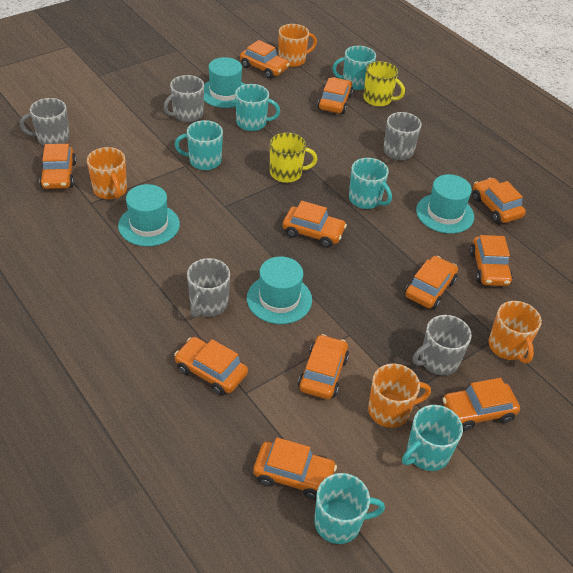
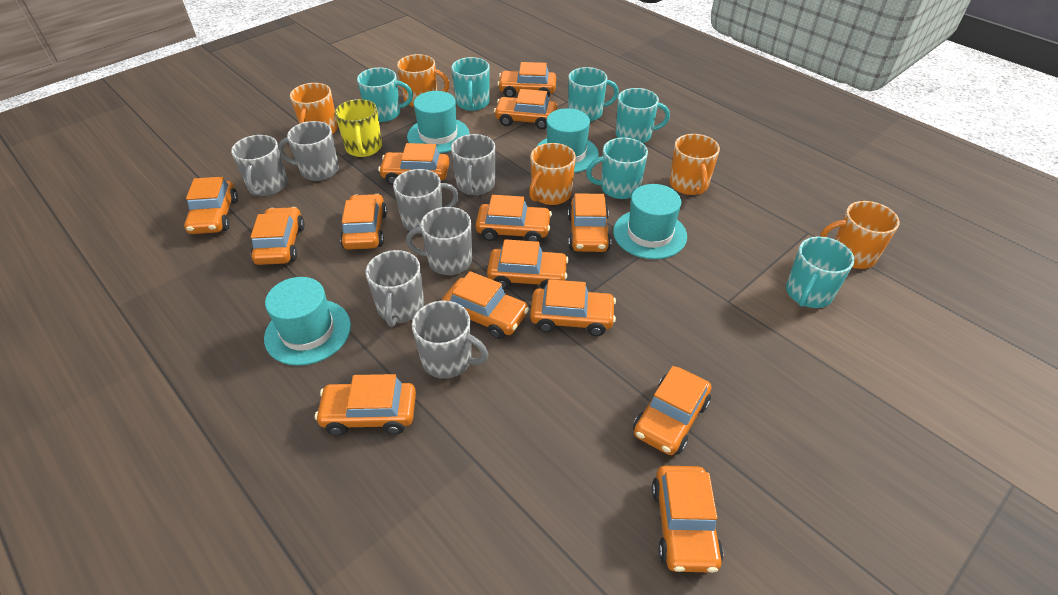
grey mug: [20,98,70,146] [164,75,204,122] [187,258,230,318] [383,112,422,160] [413,315,472,375] = 5 -> [231,135,288,196] [278,121,339,181] [365,250,424,327] [393,169,459,234] [406,207,472,275] [412,301,489,379] [451,134,495,195] = 7
orange car: [39,144,76,189] [174,337,248,395] [240,40,290,79] [253,438,337,500] [283,201,347,248] [298,334,349,399] [318,77,353,114] [405,256,458,309] [443,378,520,431] [470,235,513,286] [472,178,526,223] = 11 -> [184,177,238,234] [251,207,305,265] [315,374,416,436] [340,194,387,250] [378,143,449,185] [442,271,529,339] [476,195,552,242] [487,239,569,289] [494,89,557,130] [497,62,556,98] [530,279,616,336] [568,193,611,252] [633,366,711,455] [652,466,723,573] = 14
orange mug: [87,147,127,199] [278,24,317,67] [368,364,431,428] [488,301,542,364] = 4 -> [290,83,338,134] [397,54,449,107] [529,143,576,205] [670,134,720,195] [820,201,900,269] = 5
yellow mug: [270,132,317,183] [363,61,405,106] = 2 -> [335,99,382,157] = 1

